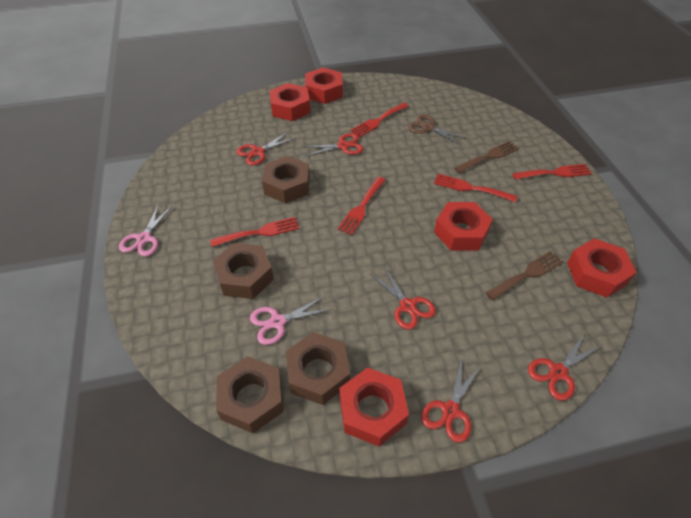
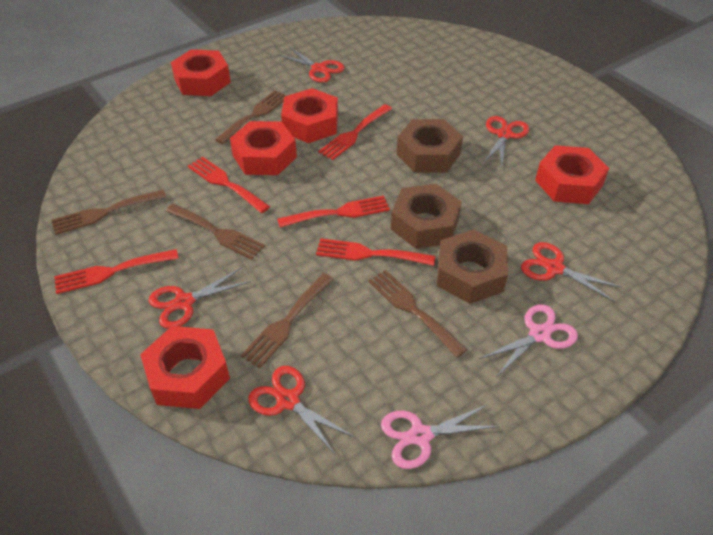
brown fork: [454,141,519,173] [485,251,563,300] = 2 -> [51,190,166,235] [166,204,265,260] [215,90,288,144] [240,273,334,368] [368,270,467,358] = 5
brown nut: [213,243,274,299] [216,356,284,433] [262,156,310,203] [286,332,350,405] = 4 -> [391,183,462,249] [397,119,463,173] [437,230,508,304] = 3
brown scissors: [408,115,467,145] = 1 -> none = 0

